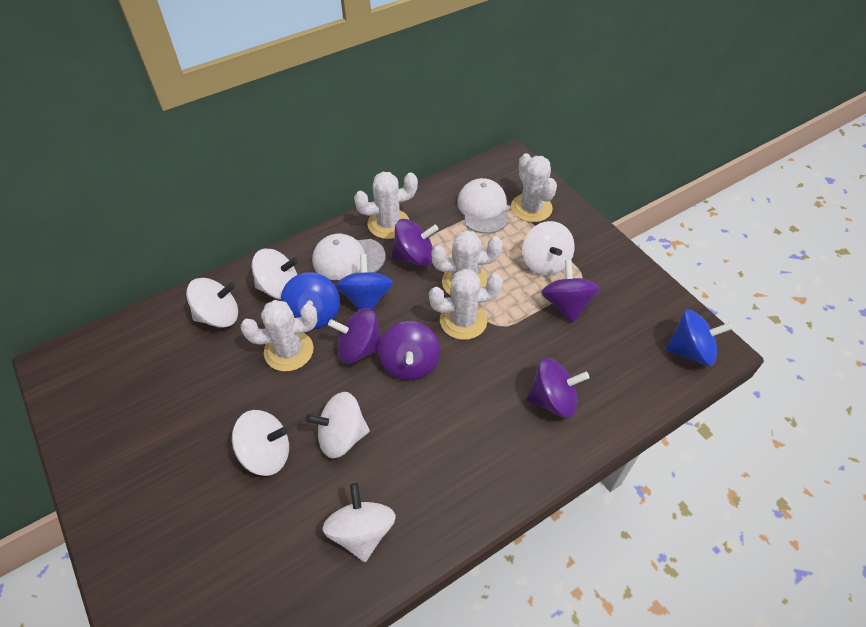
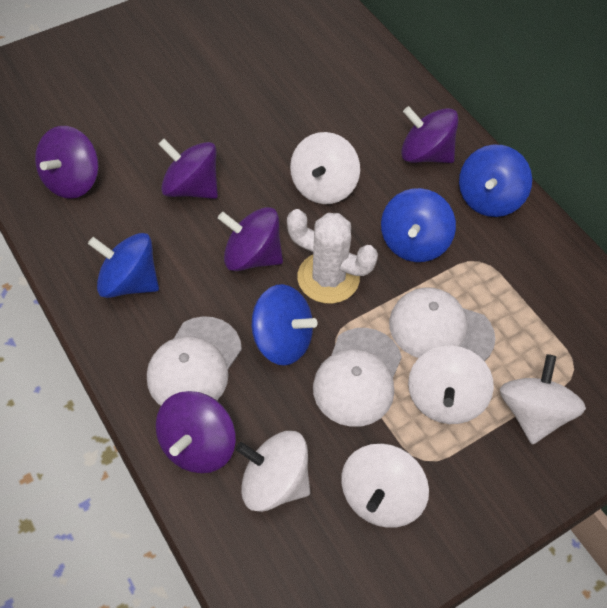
blue spinning top: [281,272,340,329] [336,254,393,310] [666,309,733,366] = 3 -> [88,233,159,298] [251,284,318,366] [381,188,456,262] [459,145,532,217] = 4
white cactus: [241,300,317,371] [354,172,418,239] [429,269,503,340] [432,230,503,296] [511,153,557,222] = 5 -> [287,209,378,304] = 1
white cap: [312,234,386,280] [457,178,508,234] = 2 -> [147,316,242,405] [313,328,402,427] [389,287,495,361] = 3
white spinning top: [186,278,238,328] [232,410,289,476] [252,249,298,300] [306,392,370,459] [322,483,396,562] [522,221,575,276] = 6 -> [236,431,310,512] [290,132,360,204] [341,444,429,528] [408,346,494,424] [500,354,586,444] = 5

